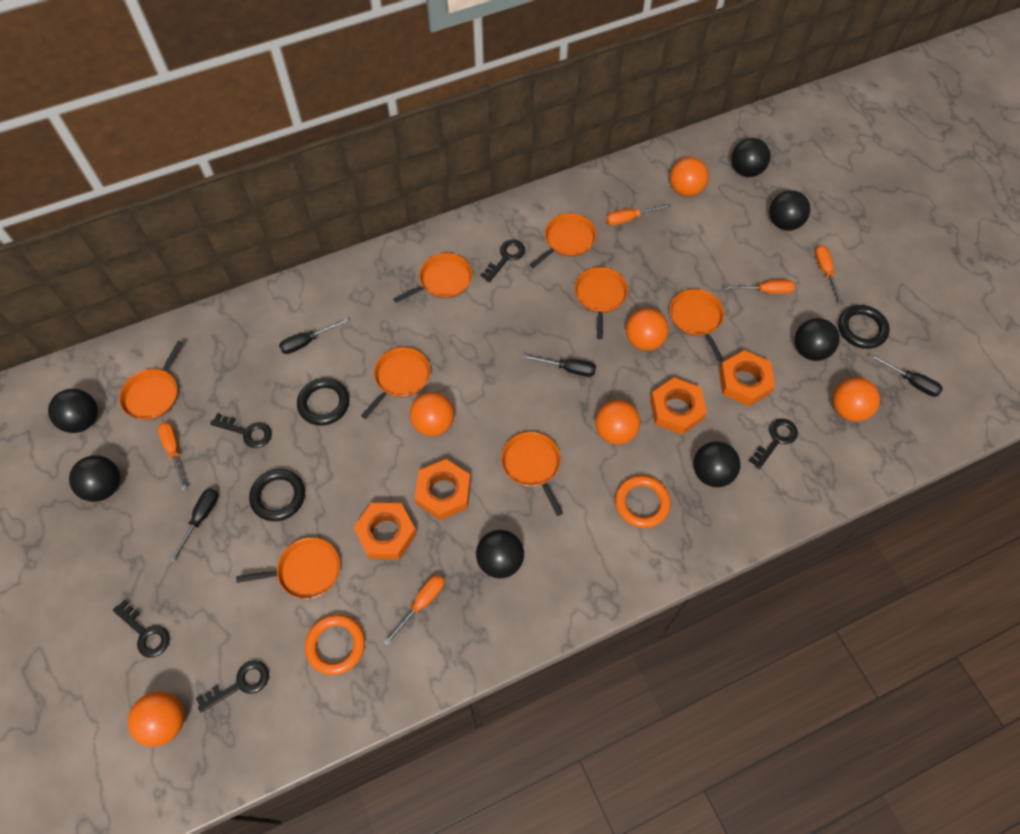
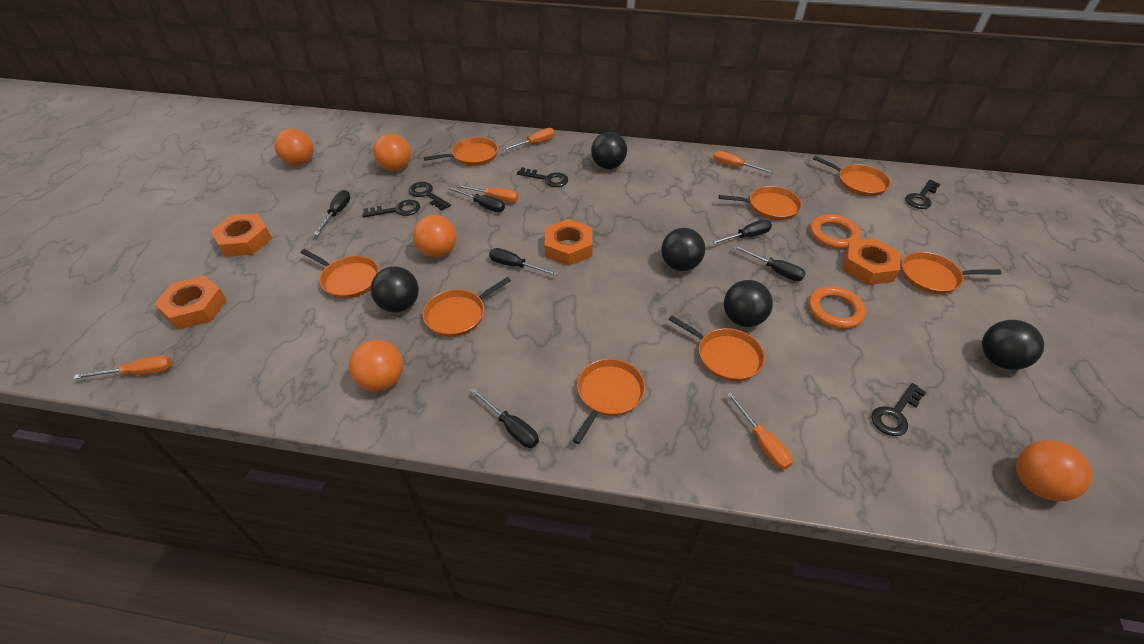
black ball: [48,389,98,433] [69,455,120,502] [476,530,524,578] [693,441,740,487] [731,138,770,177] [769,190,810,231] [794,318,840,361] = 7 -> [371,266,419,313] [591,132,627,169] [661,228,705,271] [724,280,773,327] [982,320,1044,370] = 5
black ring: [249,469,305,521] [297,378,349,426] [838,305,890,349] = 3 -> none = 0
black screwdriver: [169,488,218,563] [279,318,349,354] [523,355,596,377] [870,354,943,397] = 4 -> [314,190,350,235] [448,187,505,212] [470,388,539,448] [489,248,558,276] [710,220,772,245] [734,245,806,281] = 6
orange ball: [128,691,185,747] [410,392,454,437] [595,400,640,445] [626,309,669,351] [670,157,709,197] [833,378,880,422] = 6 -> [274,129,314,166] [349,340,403,392] [373,134,411,171] [413,215,456,258] [1016,440,1092,501] = 5

